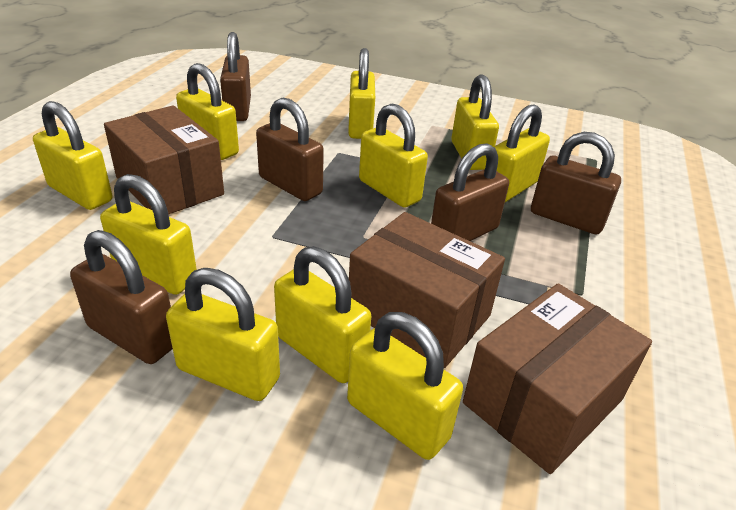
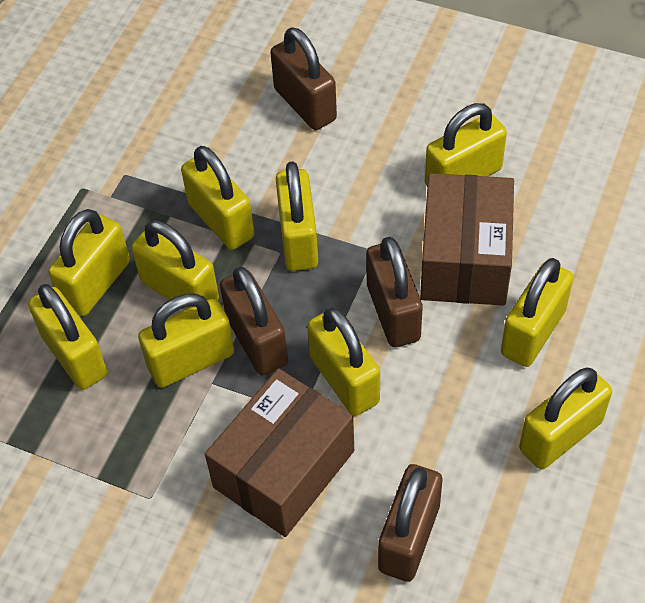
brown box: [104,105,224,215] [349,212,505,368] [463,283,652,474] = 3 -> [205,368,354,537] [420,173,514,306] = 2
brown padlock: [70,230,173,364] [220,32,251,121] [256,98,324,201] [431,143,509,241] [531,132,621,234] = 5 -> [220,267,288,376] [270,27,337,130] [366,237,423,347] [378,464,442,582] = 4

